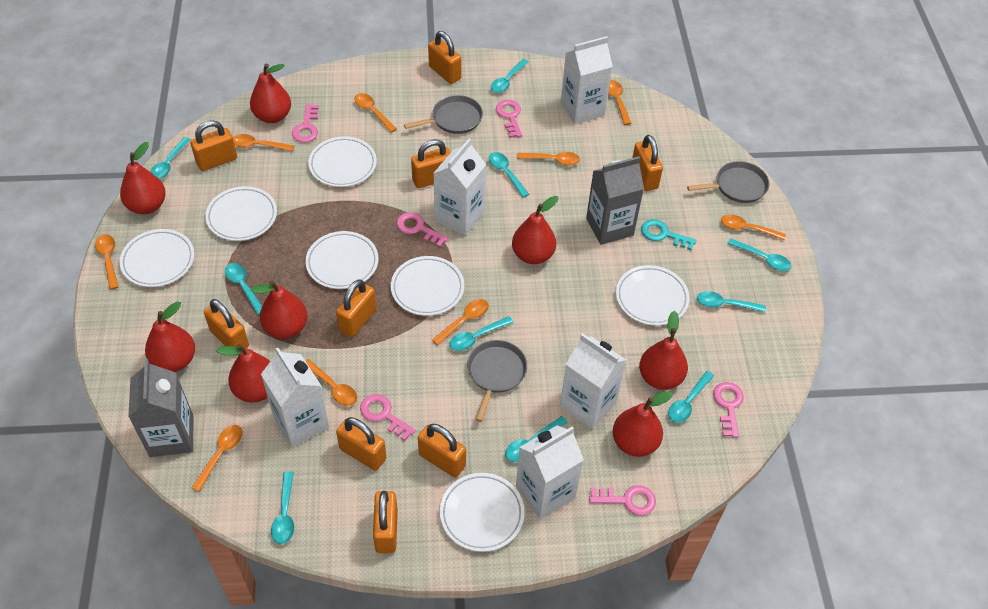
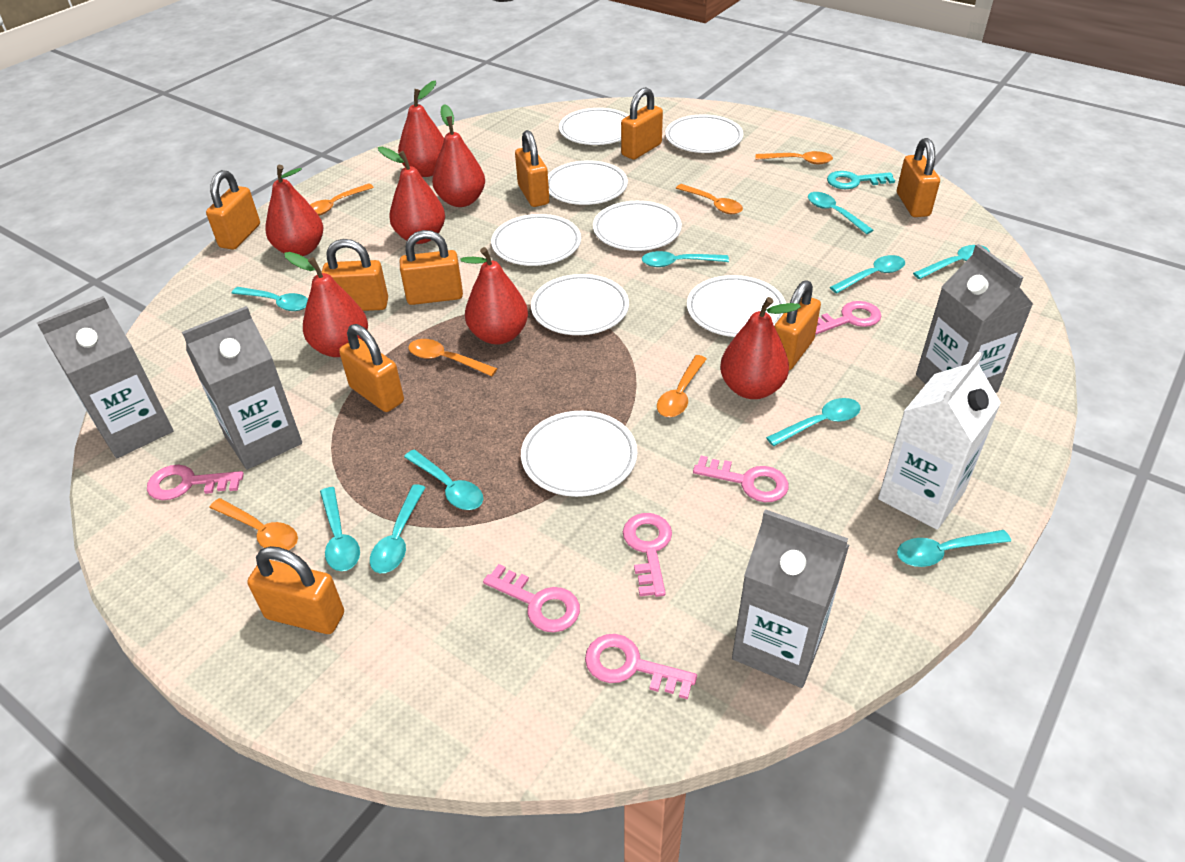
grey carton: [128,359,194,457] [586,156,644,245] = 2 -> [37,296,174,458] [182,306,302,470] [732,509,849,688] [916,244,1033,393] = 4
grey pan: [404,95,483,134] [467,340,527,422] [687,161,770,203] = 3 -> none = 0
orange spoon: [95,234,118,290] [191,425,243,492] [233,134,294,151] [306,359,357,406] [355,93,397,133] [432,299,489,345] [517,152,580,166] [608,80,632,125] [721,214,786,240] = 9 -> [209,498,298,550] [310,183,374,216] [408,339,497,376] [657,355,707,417] [676,184,743,214] [755,151,833,164] = 6
red pear: [120,142,166,214] [145,301,195,372] [216,344,270,402] [250,64,291,123] [251,281,308,339] [512,196,558,264] [613,391,673,457] [639,311,688,390] = 8 -> [265,165,324,256] [284,252,368,357] [378,147,445,244] [398,80,444,177] [432,104,485,207] [460,247,528,344] [720,297,801,399] = 7
white carton: [261,347,329,447] [433,138,486,236] [516,425,584,520] [560,333,627,429] [561,36,613,124] = 5 -> [878,352,1001,529] = 1
white plate: [120,229,194,287] [205,186,277,241] [305,231,379,289] [308,136,377,187] [391,256,464,316] [440,473,525,552] [616,265,690,326] = 7 -> [491,214,581,266] [521,411,637,497] [531,274,629,335] [548,161,628,205] [559,108,629,145] [593,201,682,251] [665,115,743,153] [687,275,786,337] = 8

